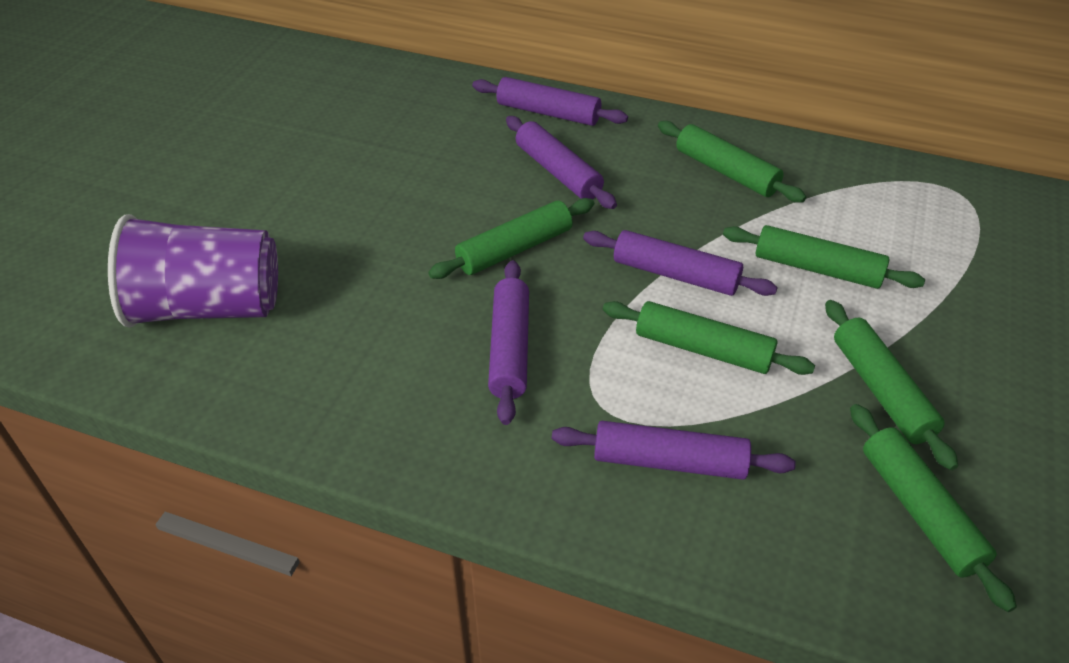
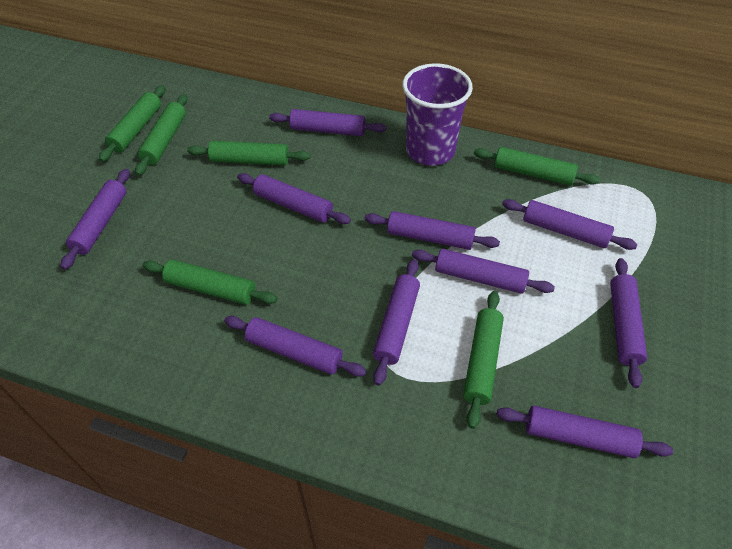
purple rolling pin: [472,77,628,126] [488,260,529,425] [506,116,617,209] [552,421,796,480] [583,230,778,296] = 5 -> [61,169,130,270] [224,316,366,377] [237,173,351,224] [269,109,386,136] [364,211,500,250] [373,259,420,386] [412,249,555,294] [497,406,673,458] [502,199,637,250] [610,258,647,388] = 10

